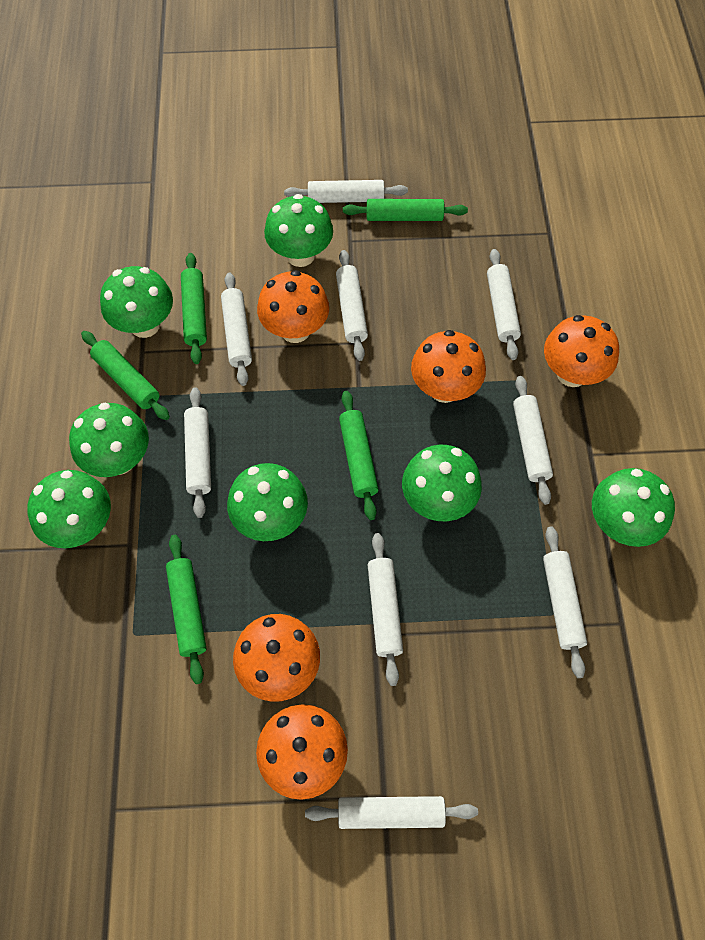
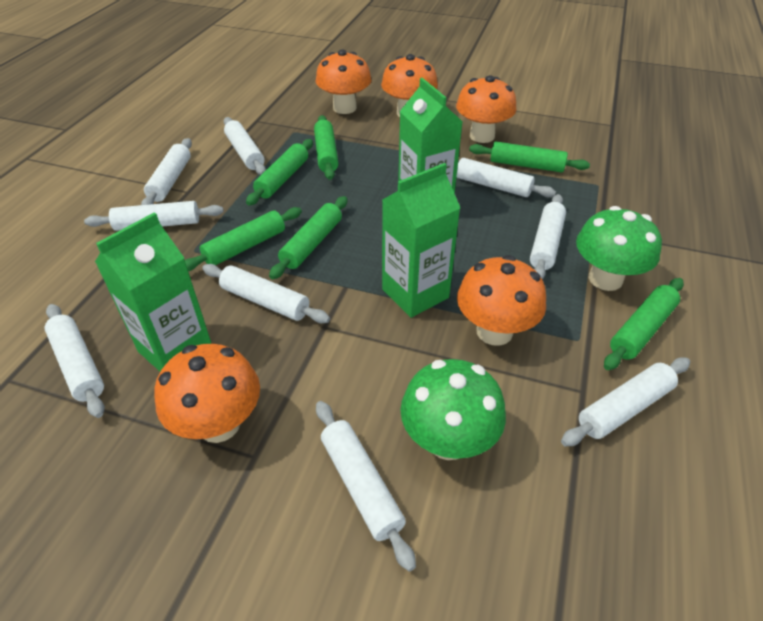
green carton: none = 0 -> [95,212,212,372] [382,163,460,318] [398,78,463,194] = 3
green mushroom: [27,470,111,548] [69,403,149,477] [100,266,173,338] [227,463,308,541] [264,194,333,267] [402,445,482,521] [592,468,675,547] = 7 -> [400,359,506,460] [576,206,662,291] = 2
green rolling pin: [81,331,170,420] [166,535,207,684] [181,253,207,364] [339,391,378,520] [343,199,468,221] = 5 -> [185,207,302,271] [246,139,313,205] [269,196,348,279] [314,115,338,180] [469,142,590,172] [604,278,684,370] = 6

